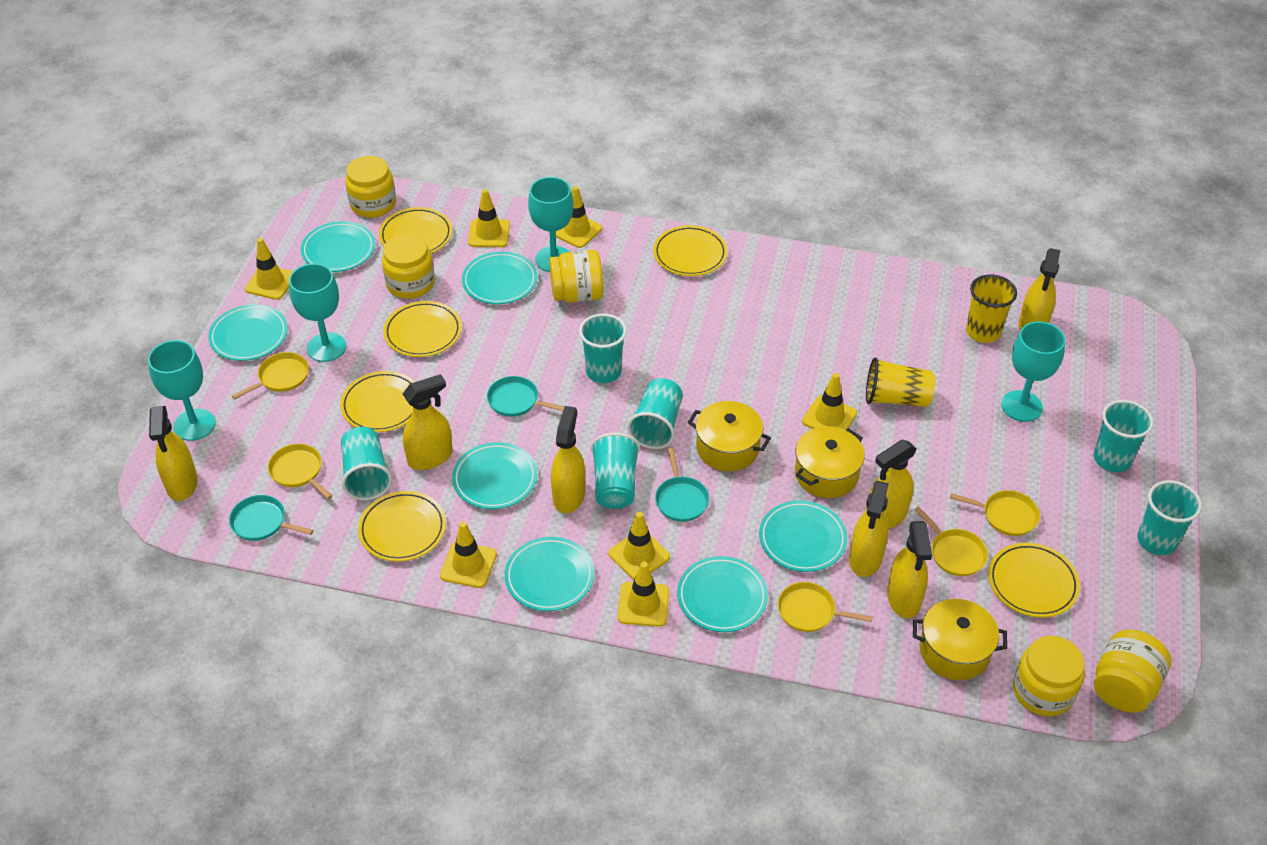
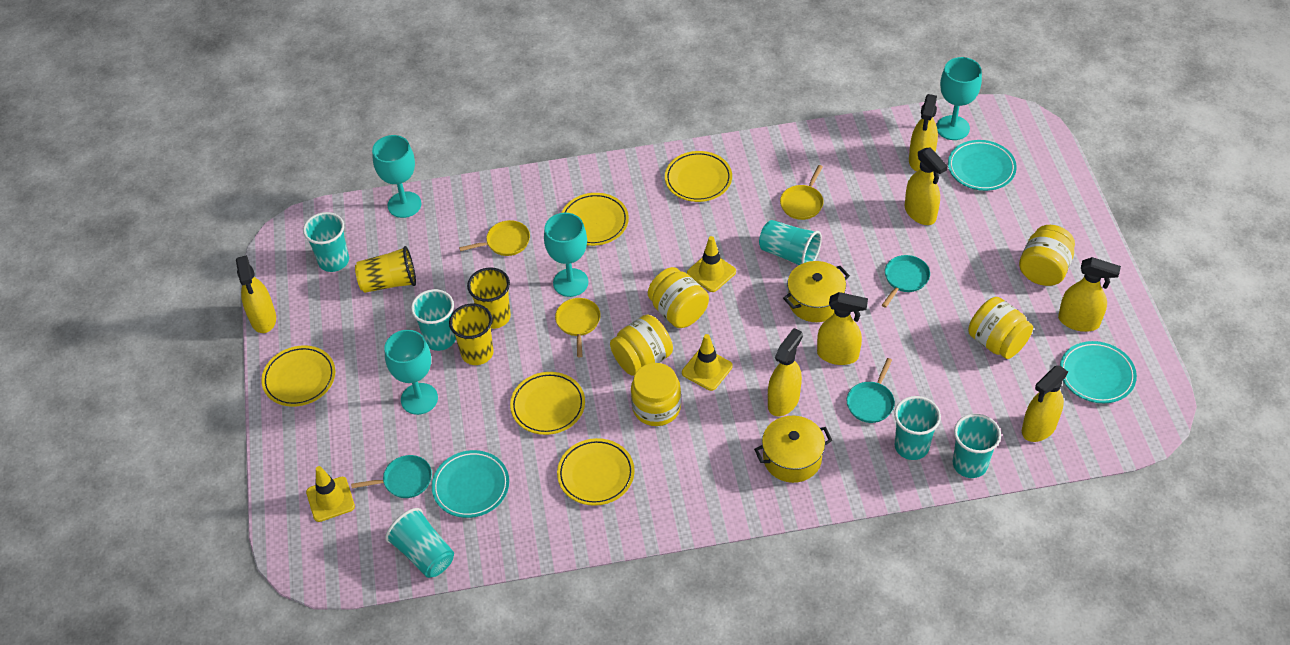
turquoise plate: [208,304,288,361] [301,221,375,272] [452,442,537,509] [462,252,537,304] [505,537,594,611] [677,556,768,632] [759,500,847,572] = 7 -> [432,450,509,518] [948,140,1017,191] [1060,341,1137,403] = 3
yellow cup: [866,357,935,407] [966,274,1017,343] = 2 -> [355,246,416,293] [449,303,494,365] [467,267,511,329] = 3
yellow pan: [232,352,309,399] [268,444,332,499] [778,582,873,632] [914,506,988,576] [950,490,1040,536] = 5 -> [459,220,530,256] [555,298,601,357] [780,165,824,220] = 3
yellow plate: [340,371,415,432] [358,491,446,562] [379,207,452,253] [383,301,462,357] [653,225,727,276] [988,543,1080,618] = 6 -> [261,345,335,407] [510,372,585,435] [557,438,635,506] [561,193,629,246] [665,151,732,202] = 5
yellow pot: [688,401,771,471] [795,426,865,498] [913,599,1007,680] = 3 -> [754,416,832,483] [783,261,850,322] = 2
yellow traffic cone: [245,238,293,300] [440,522,497,588] [468,189,510,247] [555,186,602,248] [608,512,670,580] [618,561,669,627] [802,373,857,430] = 7 -> [306,466,355,522] [682,334,733,391] [687,236,736,292] = 3

